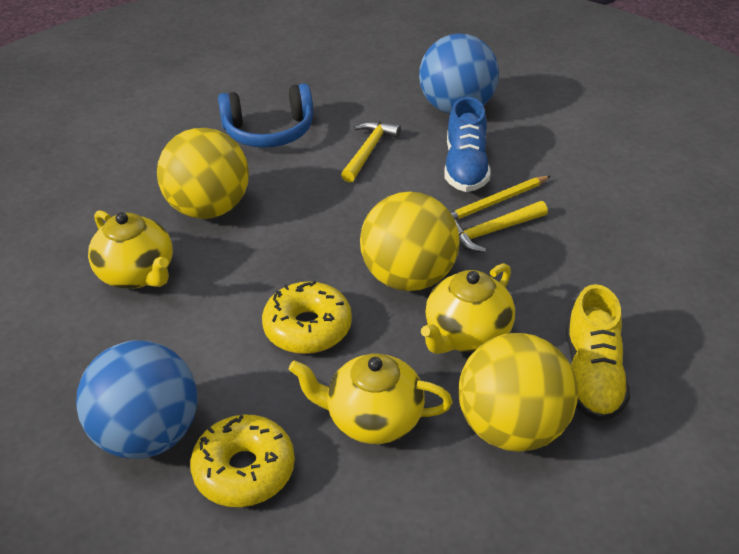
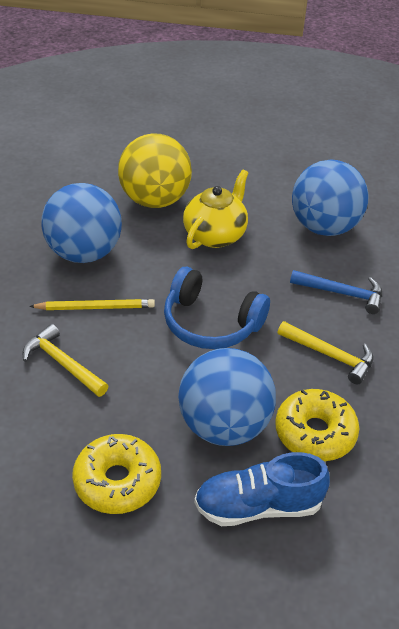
blue ball: [76,341,197,459] [419,33,499,114] = 2 -> [41,183,122,263] [178,348,276,446] [292,160,368,236] = 3
blue hammer: none = 0 -> [290,270,382,314] = 1
yellow ball: [157,128,249,219] [360,191,460,291] [458,333,578,452] = 3 -> [118,133,192,208] = 1
yellow shoe: [566,284,630,421] = 1 -> none = 0
yellow teapot: [88,210,173,289] [289,353,453,444] [421,263,515,354] = 3 -> [183,169,249,249] = 1

